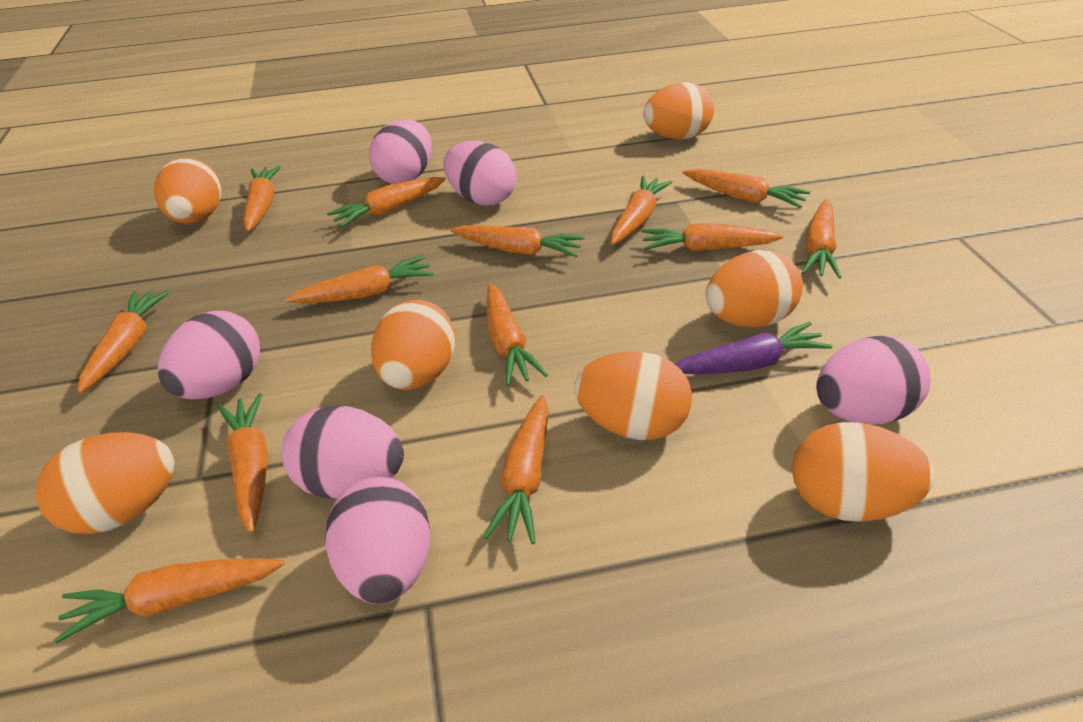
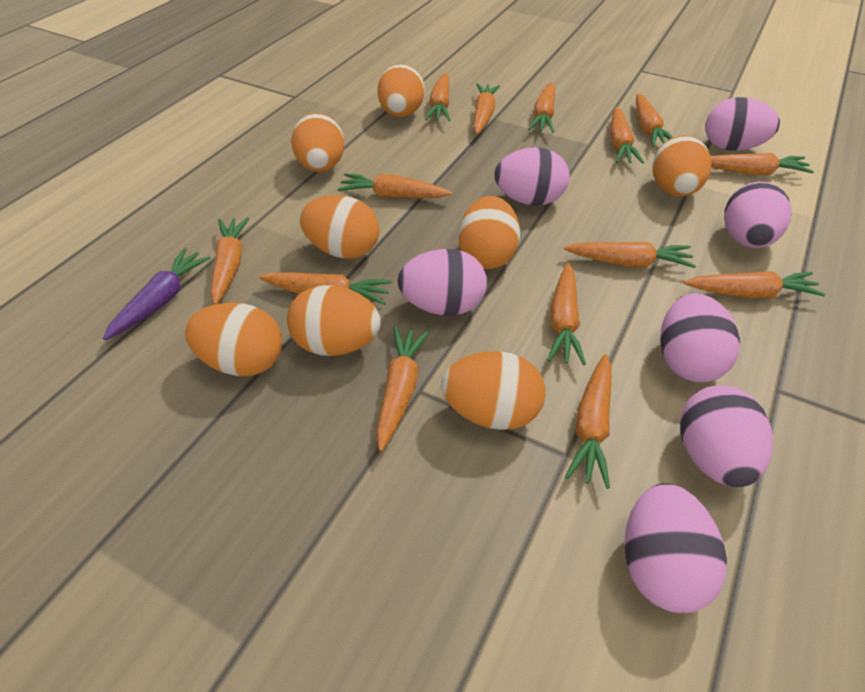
orange carrot: [54,558,285,643] [77,290,169,393] [217,393,268,534] [243,166,281,231] [285,255,434,303] [327,177,446,228] [450,225,585,257] [483,395,549,544] [486,283,548,386] [611,176,672,245] [641,223,784,251] [683,169,810,208] [801,199,841,278] = 13 -> [211,217,250,304] [259,272,392,305] [338,173,452,198] [376,326,430,451] [425,73,450,121] [473,83,500,134] [528,82,555,133] [547,263,586,365] [564,242,696,268] [565,354,612,489] [610,107,644,164] [636,94,673,147] [684,271,825,298] [711,153,814,175] = 14
orange egg: [36,432,175,534] [154,158,221,224] [371,300,455,390] [575,351,692,440] [643,82,714,140] [706,250,803,327] [792,422,934,522] = 7 -> [185,302,283,376] [287,285,381,356] [291,113,344,172] [299,195,379,258] [378,64,425,117] [441,351,546,430] [458,196,520,269] [652,135,711,197] = 8
pink egg: [158,311,260,400] [281,406,404,499] [325,477,431,604] [369,119,432,184] [444,141,516,206] [816,336,931,424] = 6 -> [397,249,487,316] [495,147,570,206] [624,483,727,613] [660,293,740,382] [680,385,773,487] [705,97,780,151] [724,182,792,248] = 7

